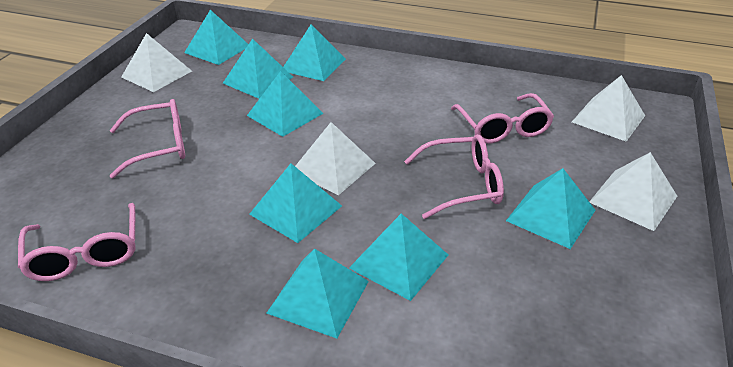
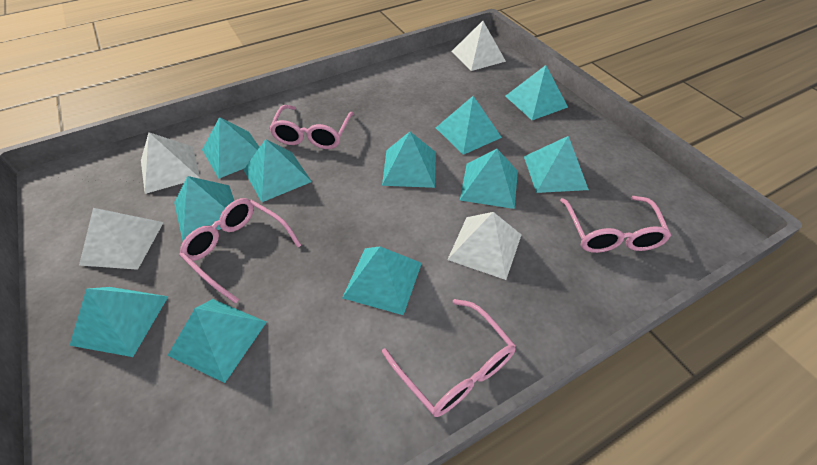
turquoise pyramid: [184,10,248,65] [223,39,293,99] [247,71,323,137] [249,163,342,243] [266,248,369,339] [283,25,346,81] [349,214,448,301] [506,168,595,249] = 8 -> [69,287,169,357] [167,299,267,383] [174,176,234,241] [202,117,259,179] [244,139,312,202] [342,246,422,315] [382,132,436,188] [436,96,502,155] [460,149,518,209] [505,65,568,120] [524,136,589,193] = 11

